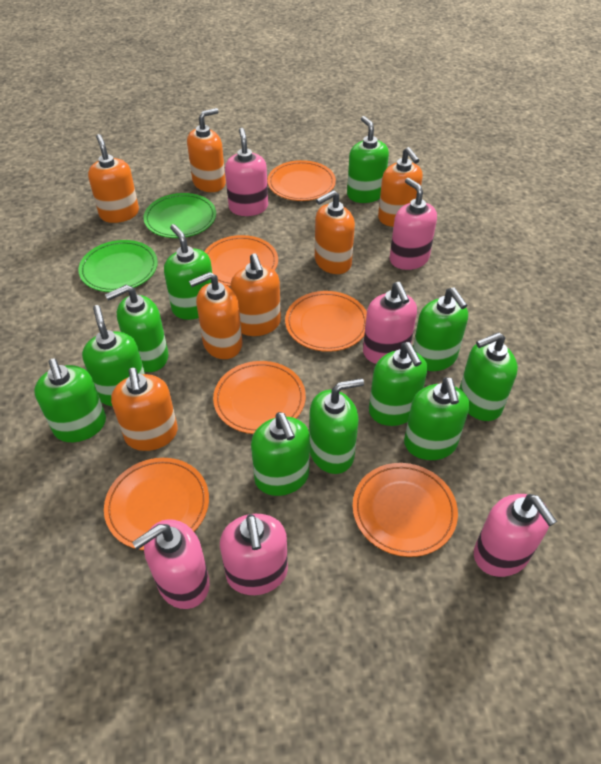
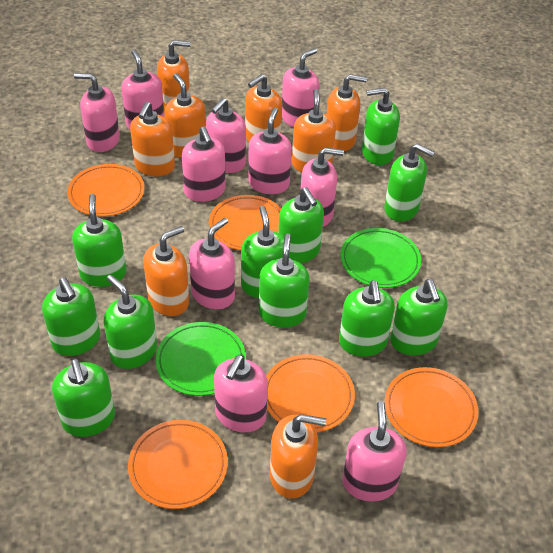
orange plate: [104,458,209,550] [204,235,278,286] [213,361,306,434] [267,160,336,201] [285,291,367,352] [353,463,458,557] = 6 -> [67,164,144,217] [128,420,228,509] [209,195,281,250] [266,354,355,432] [385,367,478,447] = 5
orange soap dispenser: [88,134,139,223] [111,368,178,451] [187,108,226,192] [189,272,242,359] [231,253,281,336] [315,190,355,274] [378,147,423,227] = 7 -> [130,102,175,176] [143,226,189,316] [157,40,191,111] [164,73,206,158] [245,74,282,141] [270,414,326,499] [292,89,336,172] [327,74,367,151] = 8
pink soap dispenser: [132,519,210,609] [220,514,288,595] [225,128,268,216] [363,282,417,364] [390,178,437,270] [474,494,557,577] = 6 -> [74,73,120,152] [121,49,164,130] [182,127,226,202] [189,218,235,309] [206,98,246,173] [214,355,268,433] [248,107,292,194] [282,48,320,127] [300,148,344,227] [342,401,407,502] = 10

